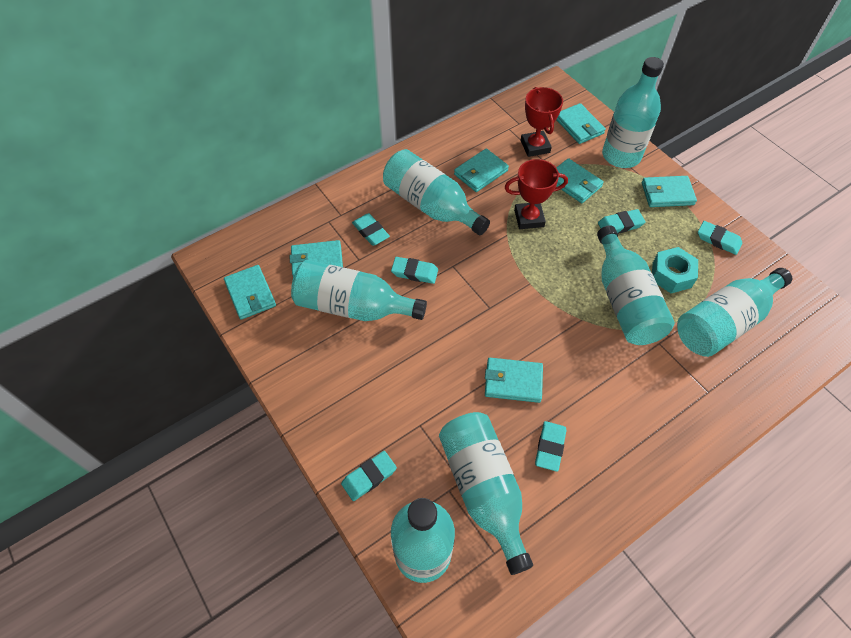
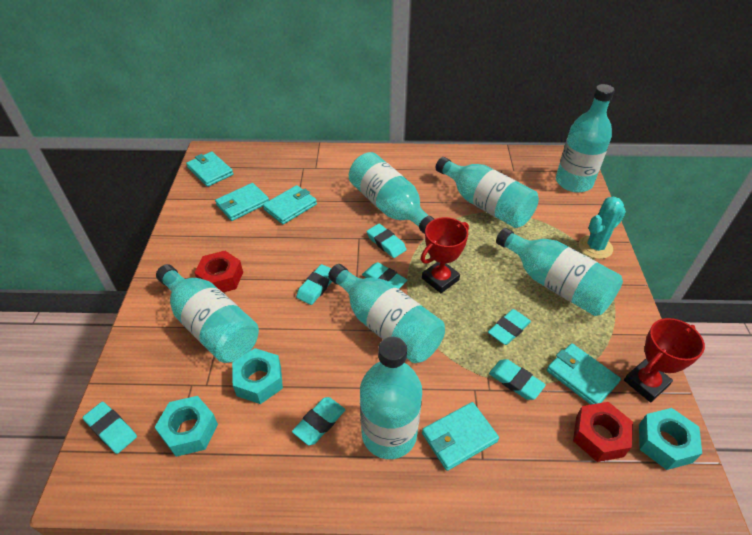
red nut: none = 0 -> [195,251,243,293] [573,402,633,462] = 2
turquoise cactus: none = 0 -> [579,197,626,259] = 1
turquoise eraser: [341,451,397,501] [352,213,390,246] [391,257,438,284] [535,421,566,472] [598,209,645,234] [698,221,742,255] = 6 -> [83,402,137,454] [292,397,346,445] [296,264,332,305] [362,262,407,289] [366,224,407,258] [488,309,531,345] [489,359,546,400] = 7
turquoise nut: [652,247,698,293] = 1 -> [155,396,218,457] [232,348,283,404] [639,408,702,470] = 3
turquoise wallet: [224,265,276,320] [290,240,343,277] [454,148,509,192] [485,358,543,403] [556,103,606,144] [556,158,604,203] [642,176,697,207] = 7 -> [186,152,234,187] [215,183,269,221] [263,185,317,224] [422,402,499,471] [547,343,621,405] = 5

